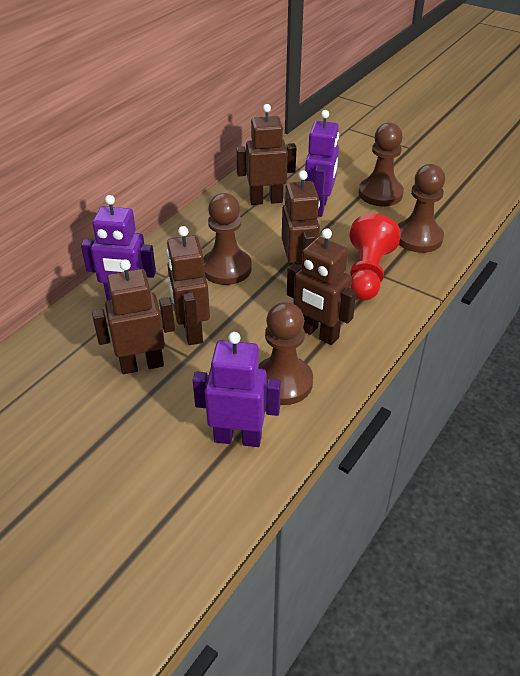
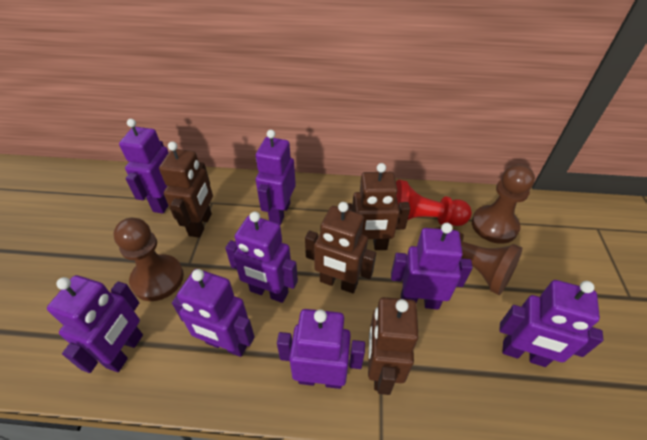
brown pawn: [203,193,252,285] [258,302,313,405] [359,123,404,206] [398,164,445,253] = 4 -> [113,218,184,301] [435,227,522,295] [472,164,535,244] = 3
brown robot: [92,259,175,374] [166,226,210,345] [236,104,296,205] [282,170,320,267] [287,228,356,345] = 5 -> [159,142,213,238] [305,202,376,293] [347,163,410,250] [368,297,419,395] = 4
purple robot: [81,195,156,300] [193,332,281,447] [305,110,339,217] = 3 -> [47,275,143,373] [119,119,169,214] [172,269,255,357] [225,212,298,303] [256,130,296,225] [277,309,365,389] [391,223,473,310] [499,280,604,367] = 8

